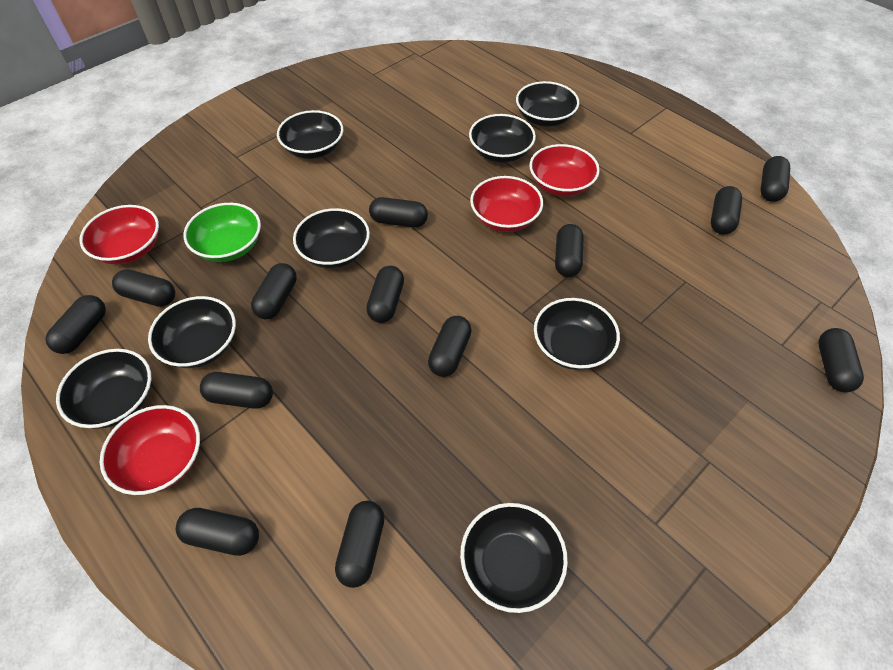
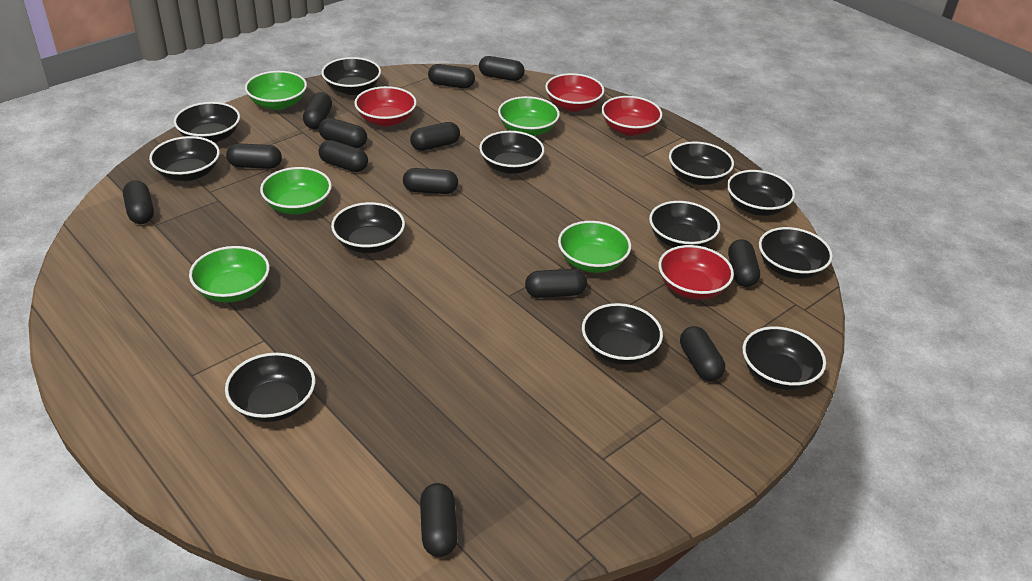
black bowl: [56,349,151,429] [148,296,236,368] [277,110,343,159] [293,208,370,268] [460,503,568,613] [469,114,536,163] [516,81,579,127] [534,298,620,370] = 8 -> [149,136,220,181] [174,102,240,143] [225,353,315,422] [321,57,381,95] [331,202,405,253] [479,131,544,174] [582,303,663,365] [649,201,720,248] [669,142,734,185] [727,170,795,216] [743,327,826,390] [759,227,833,279] = 12
green bowl: [183,203,261,262] = 1 -> [189,246,270,303] [245,71,307,110] [260,167,332,214] [498,96,560,136] [558,221,631,273] = 5

